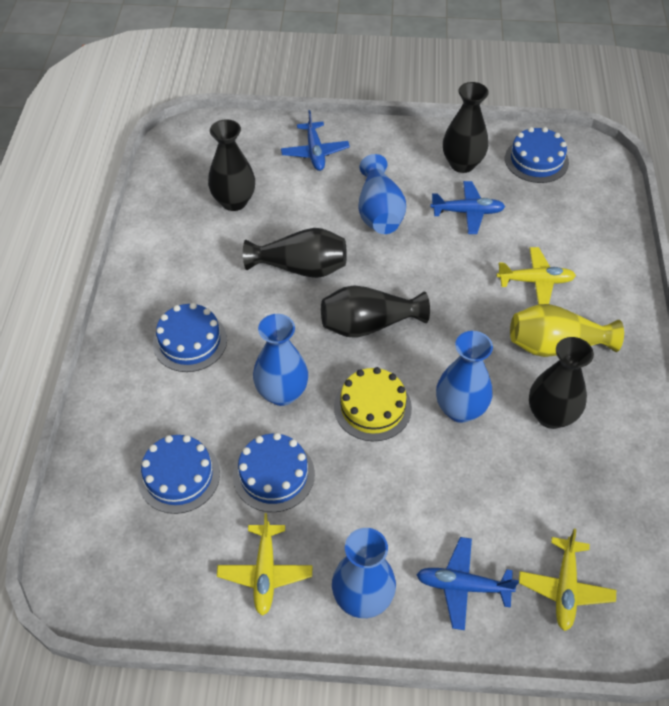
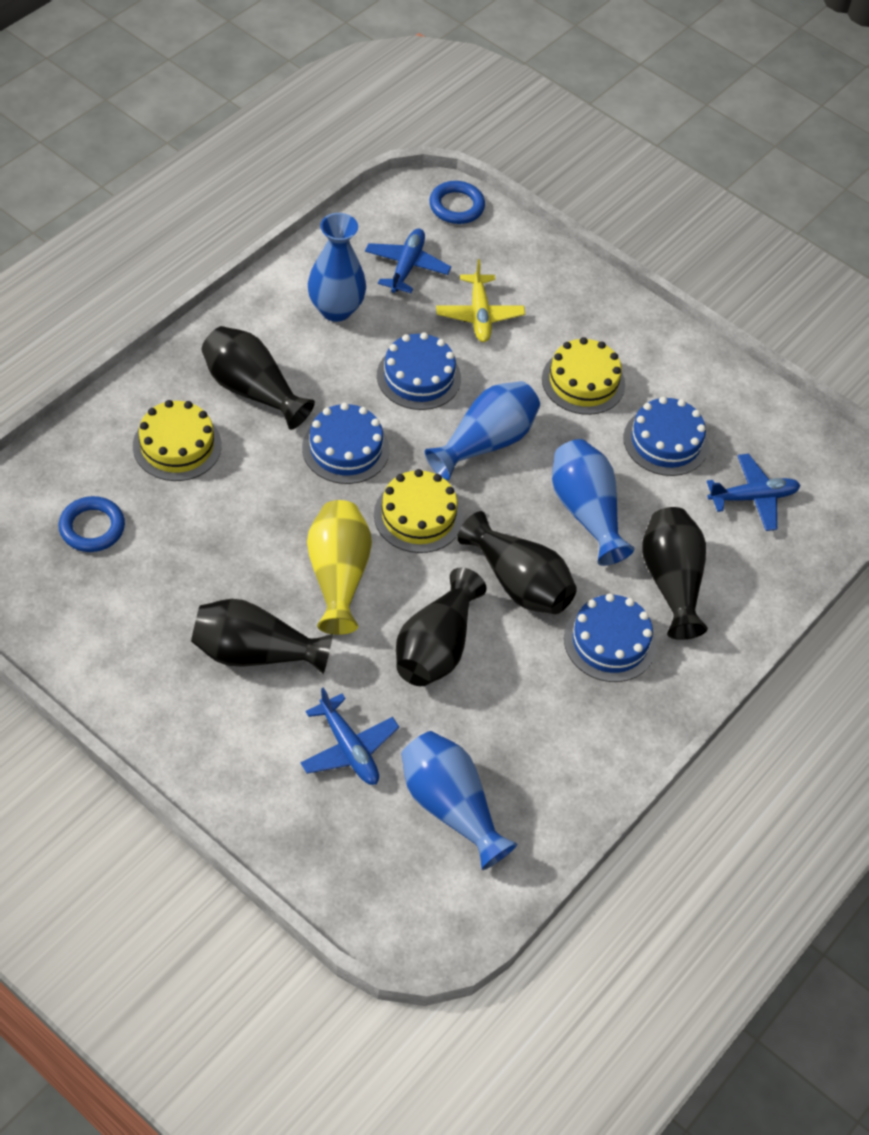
blue ring: none = 0 -> [59,496,125,552] [429,181,485,224] = 2
yellow cake: [334,367,412,441] = 1 -> [133,400,222,481] [374,469,463,553] [542,337,625,415] = 3
yellow plane: [217,513,312,616] [497,247,576,304] [519,529,616,631] = 3 -> [436,259,525,342] = 1

